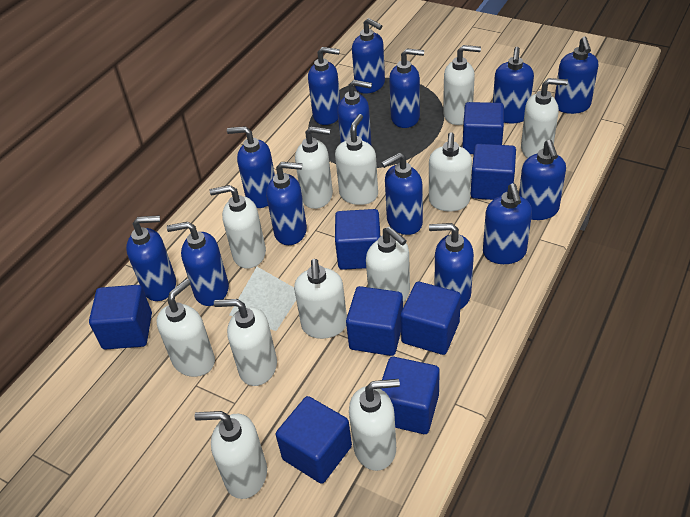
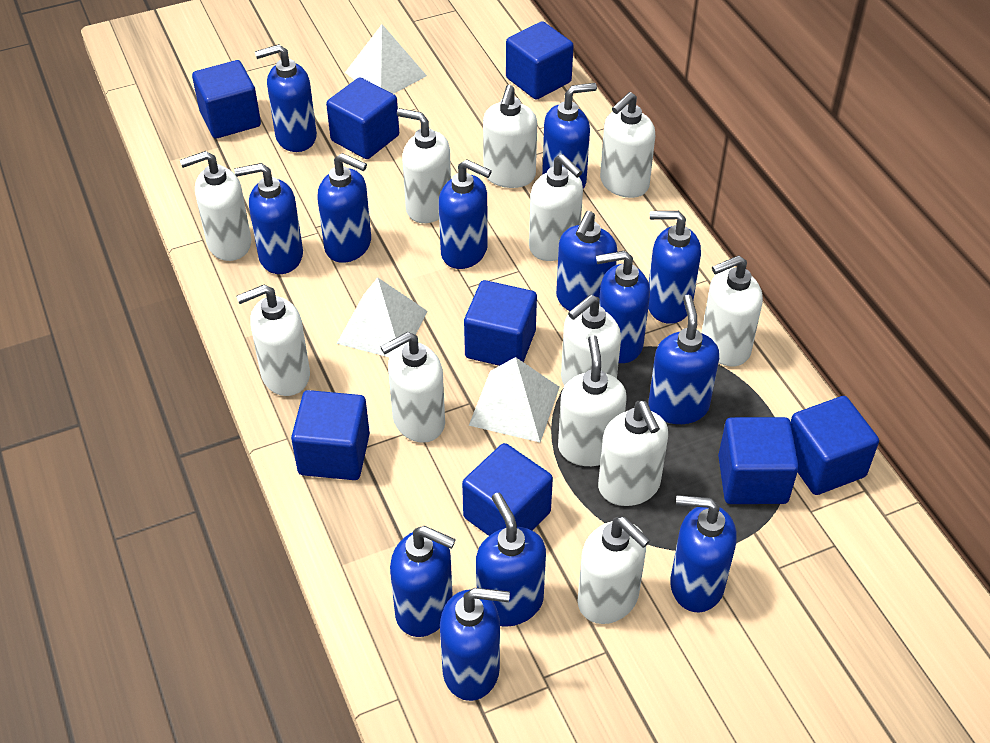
blue soap dispenser: [126,215,176,301] [167,222,229,306] [227,126,275,208] [266,162,307,245] [308,47,340,125] [337,80,372,145] [352,18,385,94] [381,153,423,235] [389,48,424,128] [429,223,474,309] [483,183,532,264] [493,47,534,123] [519,140,566,220] [554,36,598,114] = 14 -> [234,163,303,274] [255,44,317,152] [317,153,371,263] [390,526,456,637] [439,160,492,269] [440,588,510,701] [476,493,546,627] [542,83,597,189] [556,211,618,311] [596,251,650,363] [648,211,701,324] [649,295,719,424] [670,495,737,612] = 13
white pyramid: [229,267,296,331] = 1 -> [337,278,427,357] [345,24,427,94] [469,357,559,442] = 3

